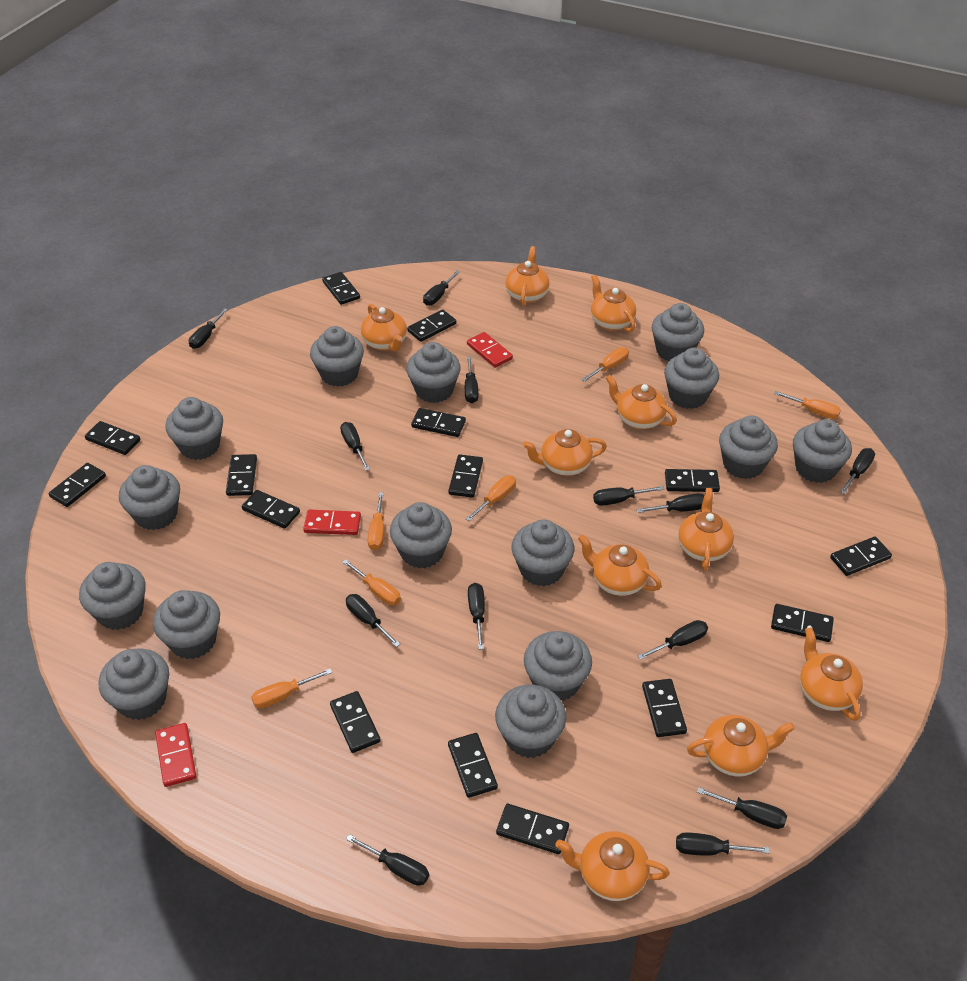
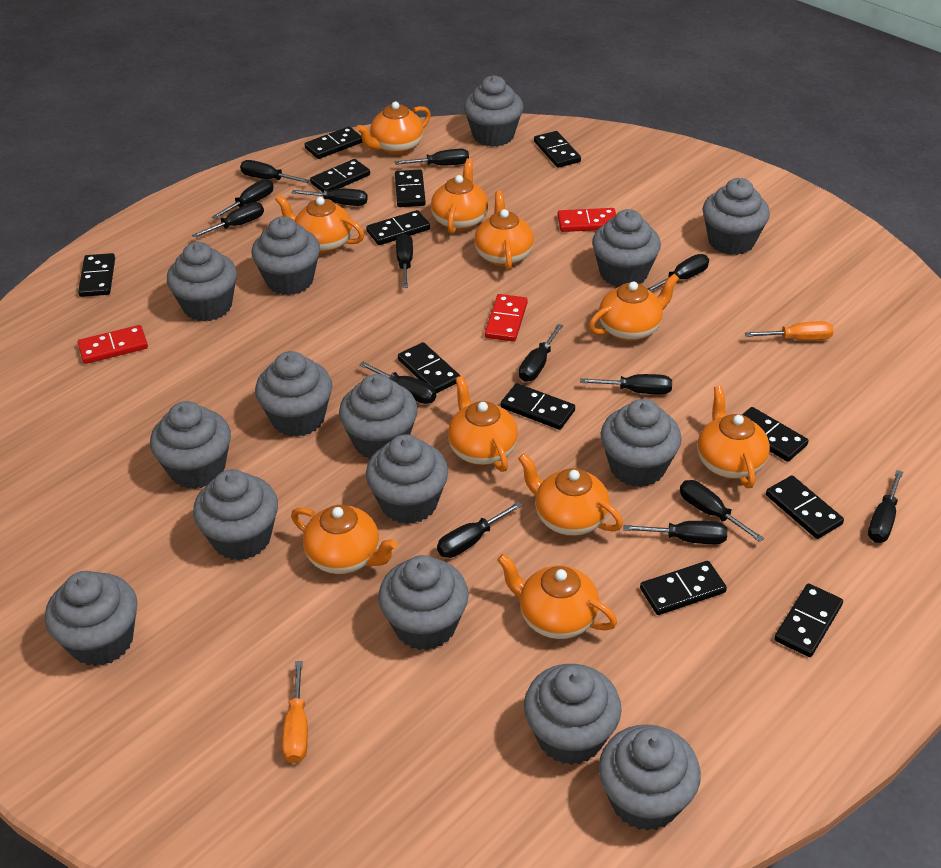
black domino: [49,463,106,507] [85,421,140,455] [226,454,257,496] [242,490,300,529] [322,272,360,305] [330,691,381,753] [407,310,456,342] [411,408,466,437] [448,454,483,498] [448,733,498,798] [496,804,569,854] [642,679,687,737] [665,469,720,492] [771,604,834,642] [830,537,892,576] = 15 -> [78,253,115,297] [304,126,362,159] [310,159,370,193] [366,210,430,245] [395,170,426,207] [398,342,460,394] [501,383,575,430] [534,131,581,168] [640,561,727,615] [742,407,808,462] [766,476,844,539] [774,583,843,657] = 12
black screwdriver: [189,308,228,349] [340,422,370,471] [346,594,400,647] [346,834,429,886] [423,270,461,306] [465,357,479,403] [468,583,485,649] [593,486,664,506] [636,493,704,513] [638,620,708,660] [676,832,770,856] [697,787,787,829] [840,448,875,494] = 13 -> [192,202,264,238] [212,179,274,219] [240,160,310,183] [291,188,368,206] [359,362,436,404] [395,149,469,166] [396,234,413,288] [437,502,522,558] [519,324,563,382] [580,374,672,394] [624,521,727,544] [647,254,709,292] [680,480,764,542] [868,470,903,543] = 14
orange screwdriver: [251,669,332,708] [342,559,401,606] [368,492,384,550] [466,475,516,521] [582,347,629,382] [774,391,841,419] = 6 -> [282,661,308,763] [745,321,834,341] = 2

